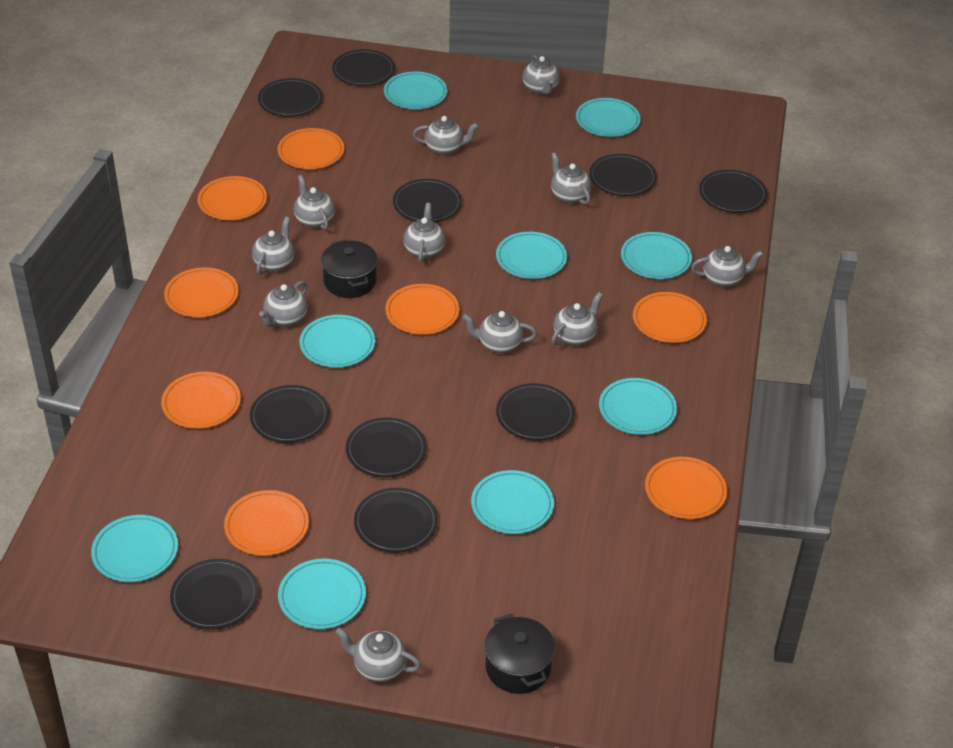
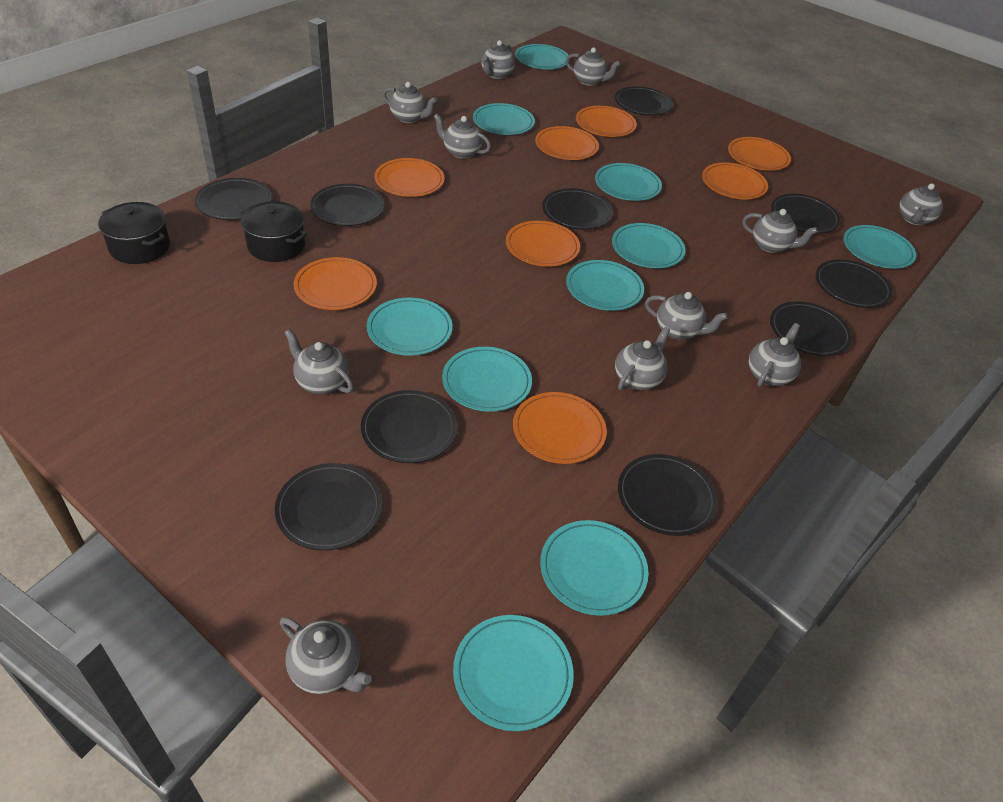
turquoise plate: [91,515,178,582] [278,559,366,629] [300,315,375,368] [384,71,448,109] [471,470,554,534] [496,232,567,279] [576,98,641,137] [599,378,677,435] [621,232,692,279] = 9 -> [367,298,453,356] [442,347,532,412] [453,615,574,731] [473,103,535,135] [515,44,570,69] [540,520,648,616] [566,260,644,311] [595,163,662,201] [612,223,685,268] [843,225,916,269] = 10

